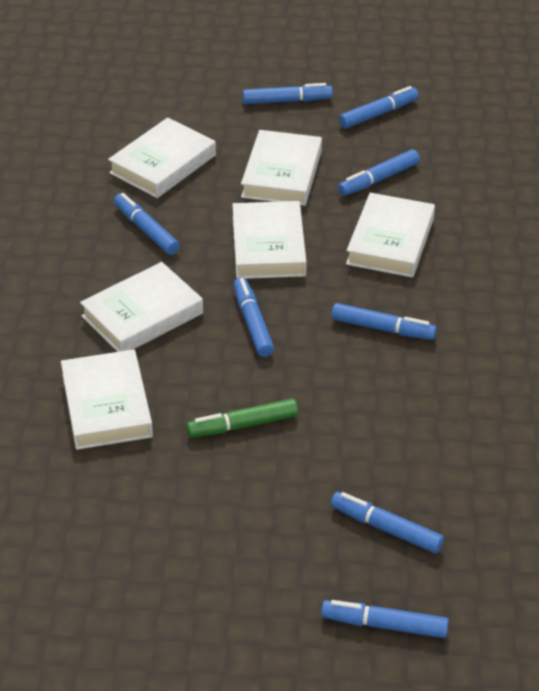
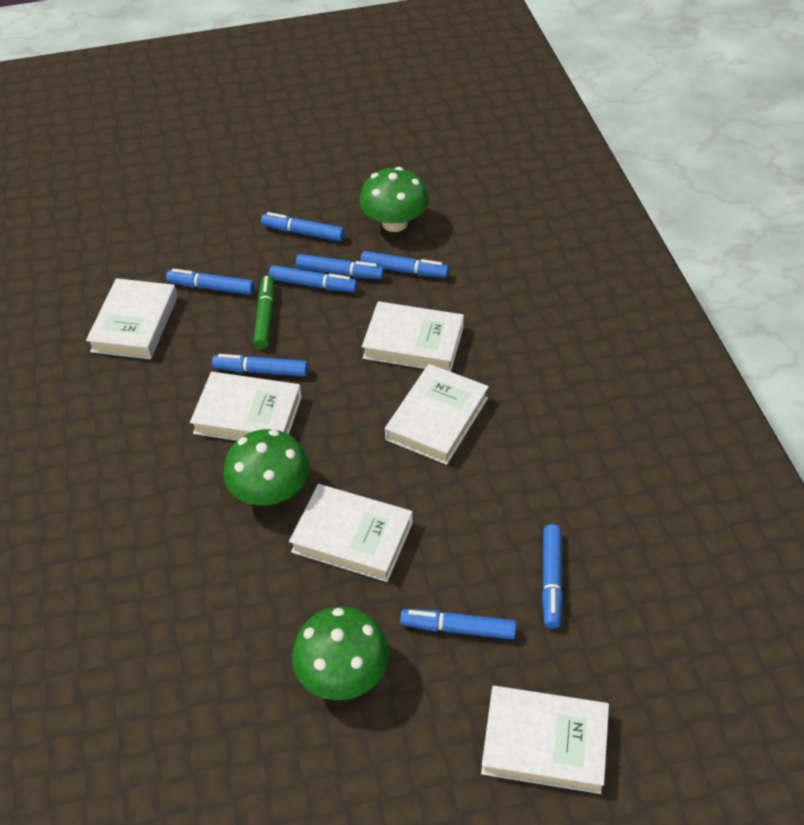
green mushroom: none = 0 -> [223,429,309,506] [292,606,389,700] [359,167,429,232] = 3

